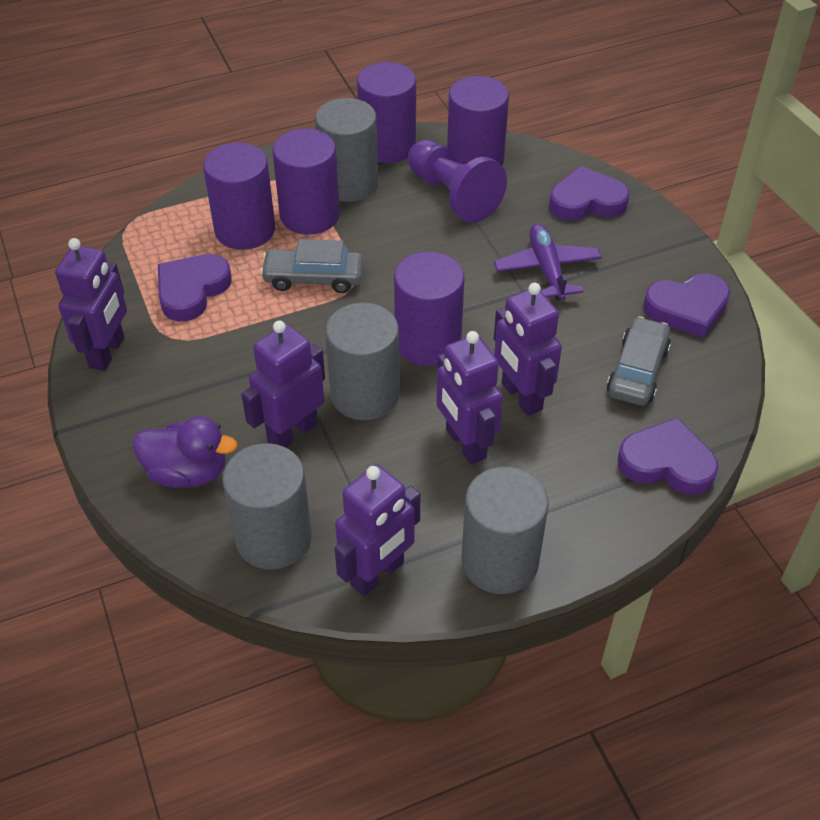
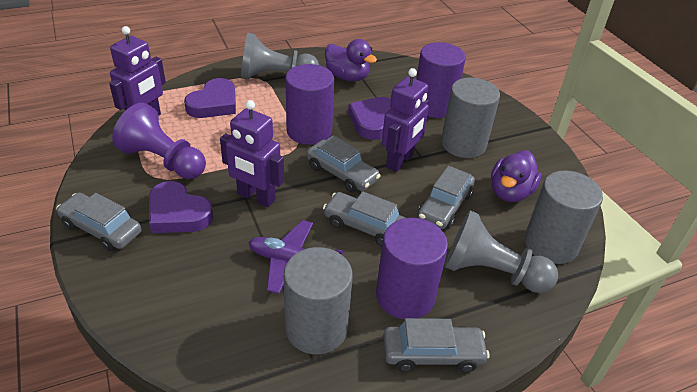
grey car: [260,239,363,293] [607,316,671,406] = 2 -> [56,193,141,251] [306,135,381,193] [323,192,406,247] [383,318,489,372] [418,166,475,229] = 5
grey cylinder: [222,443,312,570] [315,98,378,202] [325,303,400,420] [461,467,549,594] = 4 -> [284,247,353,354] [441,78,500,158] [525,170,603,264] = 3
grey pawn: none = 0 -> [241,33,319,80] [445,210,558,293] = 2
purple cylinder: [203,143,275,250] [273,128,340,235] [357,62,416,163] [394,252,464,366] [447,76,509,166] = 5 -> [286,64,334,145] [376,218,448,320] [416,42,466,118] = 3
purple duck: [133,416,237,488] = 1 -> [325,39,377,81] [491,150,542,202] = 2
purple heart: [158,254,232,321] [549,166,630,221] [618,418,718,495] [643,274,730,338] = 4 -> [149,181,213,233] [184,78,236,118] [348,97,391,140] = 3
purple robot: [55,238,127,371] [241,320,325,447] [334,465,420,596] [436,331,503,465] [494,283,562,416] = 5 -> [109,26,166,116] [220,100,284,207] [382,68,429,172] = 3

